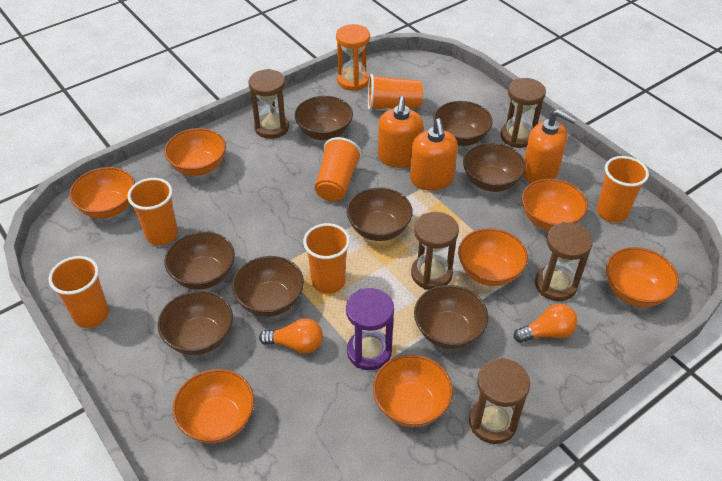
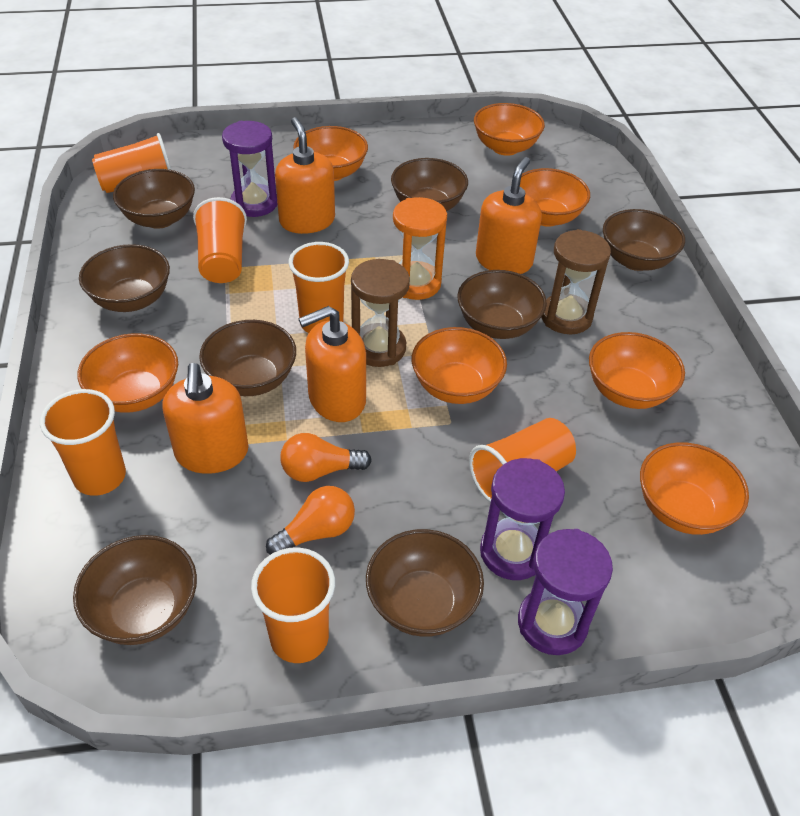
brown hourglass: [248,69,289,139] [411,212,459,290] [469,358,530,444] [500,78,546,148] [535,222,593,301] = 5 -> [351,259,410,367] [541,229,611,334] = 2
orange soap dispenser: [378,96,423,168] [410,118,458,190] [523,109,577,183] = 3 -> [162,363,249,474] [275,117,335,234] [299,306,366,422] [476,157,542,274] = 4
purple hourglass: [346,288,394,370] = 1 -> [222,121,277,217] [480,458,565,580] [518,529,613,655] = 3

